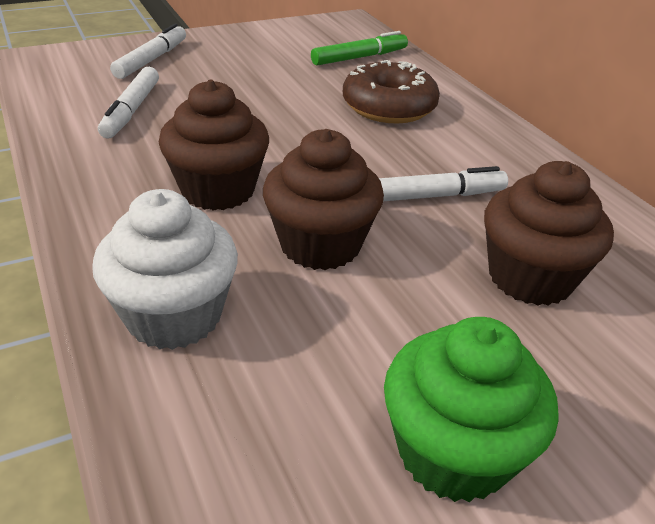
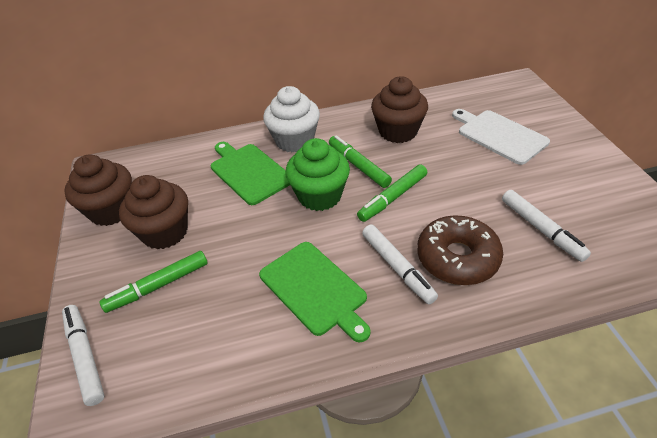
green cutting board: none = 0 -> [211,142,290,205] [259,242,371,342] = 2
green marker: [311,31,408,66] = 1 -> [99,251,208,313] [329,135,392,188] [357,164,427,222] = 3
white cutting board: none = 0 -> [452,109,550,165] = 1

